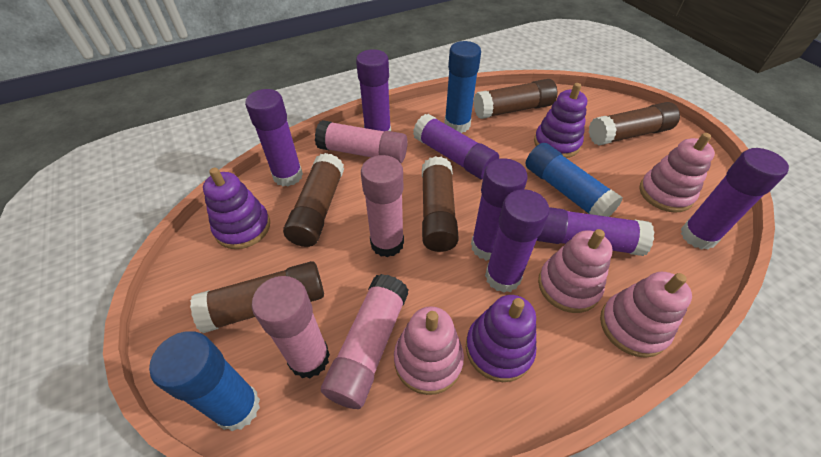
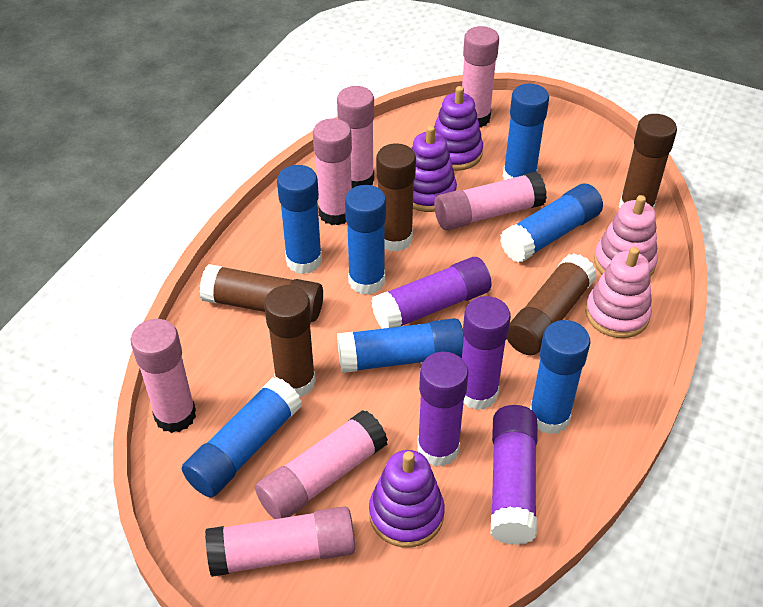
blue glue stick: [149,331,260,431] [444,41,481,133] [526,143,623,217] = 3 -> [182,377,302,498] [277,165,322,274] [337,318,464,373] [345,185,386,295] [500,183,603,263] [503,84,549,180] [530,320,590,434] = 7
pink glue stick: [252,276,330,378] [315,120,408,163] [321,274,409,409] [361,155,404,257] = 4 -> [131,319,196,433] [205,506,355,577] [255,410,388,519] [313,118,352,225] [337,86,374,188] [434,172,547,230] [462,26,499,128] = 7
pink stacking toy: [394,306,464,395] [538,229,613,313] [600,272,692,358] [639,133,715,213] = 4 -> [585,247,652,338] [594,195,658,277] = 2
purple glue stick: [245,89,303,187] [356,49,391,131] [413,114,499,180] [471,158,528,261] [485,189,549,293] [536,207,654,256] [681,148,789,249] = 7 -> [371,257,492,329] [417,352,468,466] [462,296,511,410] [490,405,537,545] = 4

